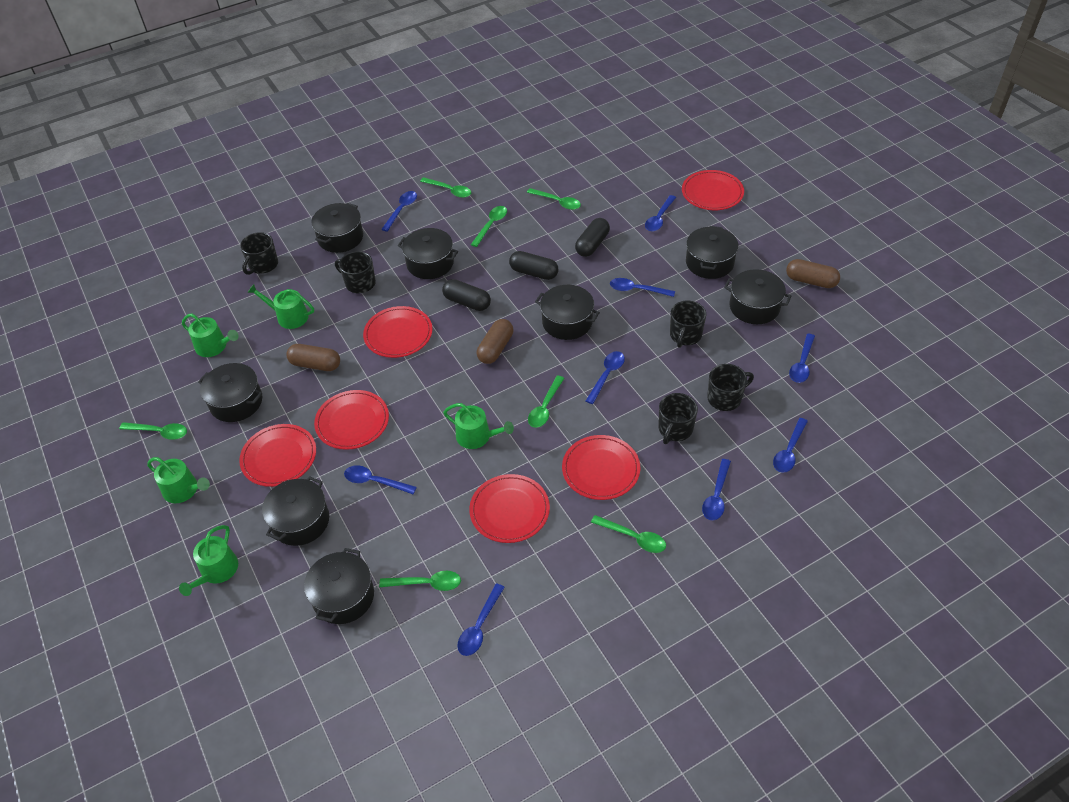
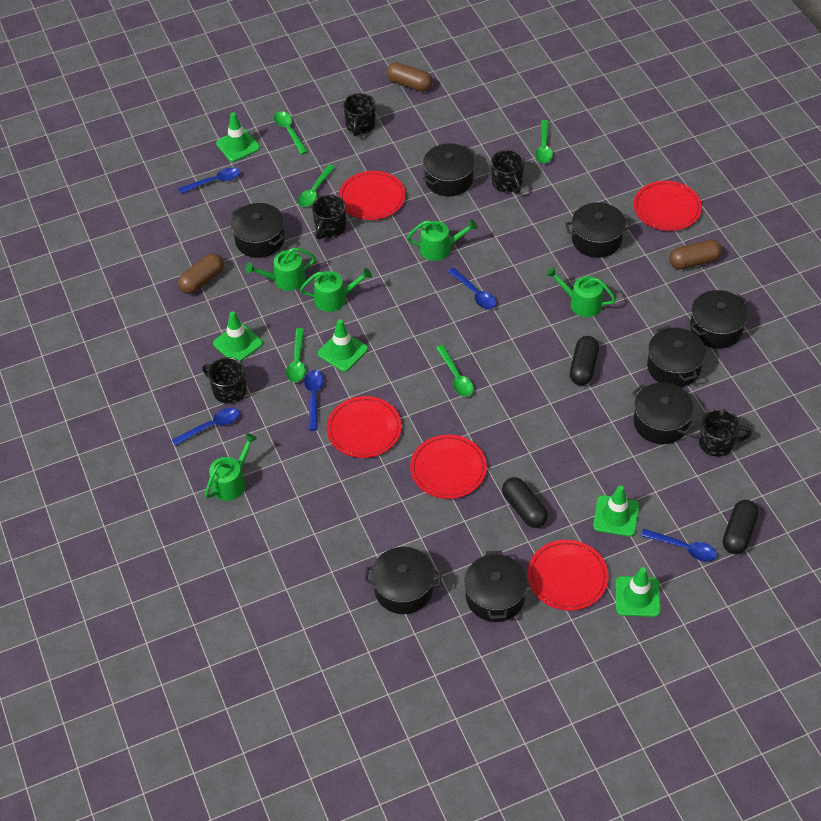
blue spoon: [344,465,417,494] [381,191,417,232] [457,583,505,656] [586,351,625,404] [610,278,675,297] [645,195,676,232] [702,459,731,520] [773,418,808,473] [789,334,815,383] = 9 -> [172,407,240,446] [178,167,240,194] [304,370,324,431] [448,268,496,309] [641,529,717,562] = 5
green spoon: [119,422,187,440] [379,571,461,591] [420,177,471,198] [471,206,507,247] [527,188,581,210] [528,375,564,428] [591,515,666,553] = 7 -> [274,111,308,155] [286,328,306,382] [298,165,335,207] [436,345,474,397] [535,120,553,163] = 5
green traffic cone: none = 0 -> [213,311,263,362] [216,112,260,162] [318,319,368,372] [593,485,639,537] [615,567,661,617] = 5
red plate: [239,424,316,487] [314,390,389,450] [363,306,433,358] [469,474,550,543] [562,435,640,500] [682,170,744,210] = 6 -> [327,396,402,458] [339,171,405,220] [410,435,487,499] [528,540,609,611] [634,181,702,231] = 5

